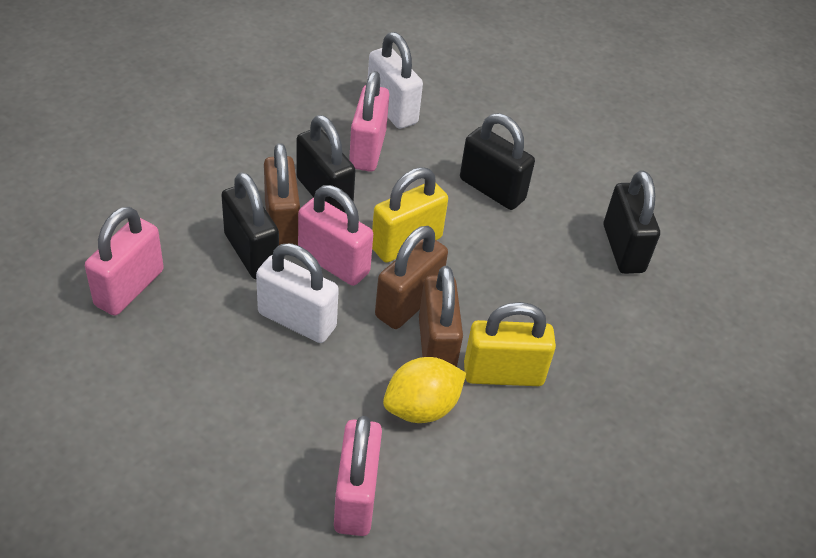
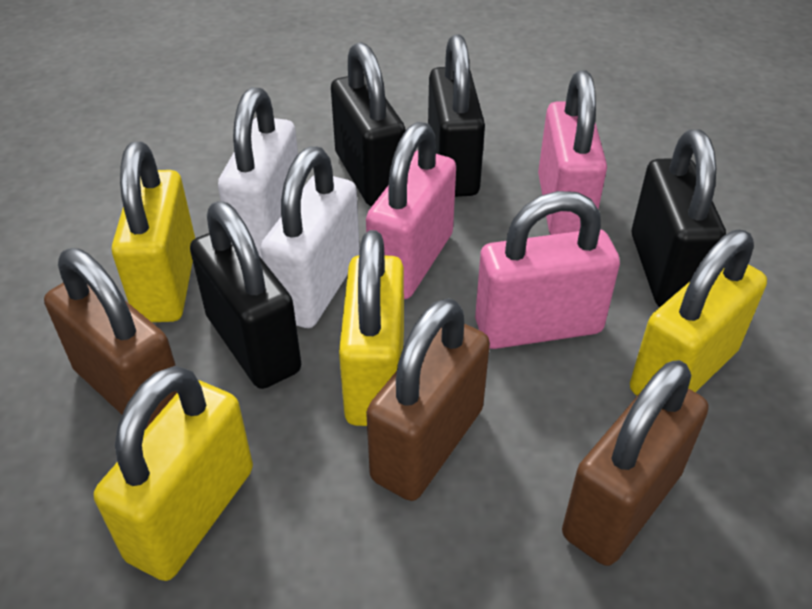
pink padlock: [85,206,164,316] [298,185,373,286] [334,416,382,536] [349,71,389,172] = 4 -> [366,122,456,299] [475,191,620,349] [538,70,607,235] = 3
yellow lemon: [383,357,466,423] = 1 -> none = 0
yellow padlock: [372,167,448,263] [464,302,556,386] = 2 -> [94,366,253,581] [112,142,195,322] [339,230,404,426] [630,230,767,396] = 4

